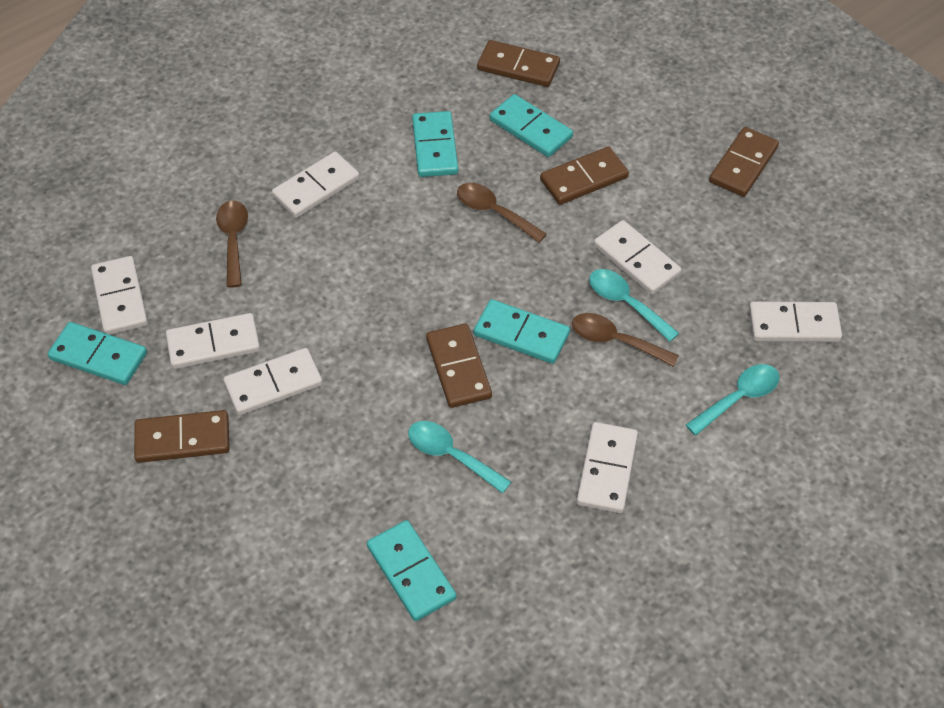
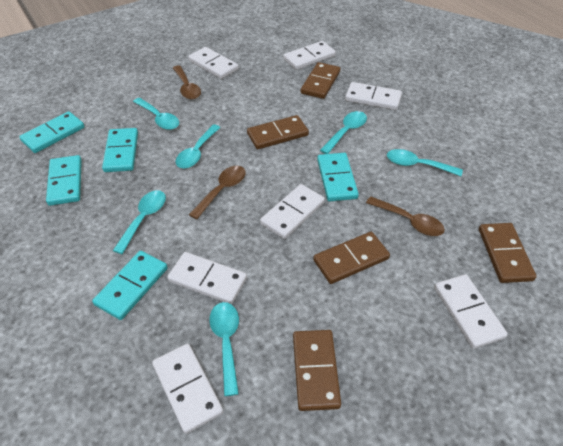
turquoise spoon: [408,421,511,494] [589,269,679,342] [686,364,780,436] = 3 -> [113,190,166,254] [133,98,179,130] [176,125,221,169] [209,302,239,396] [320,111,367,154] [387,149,463,176] = 6

